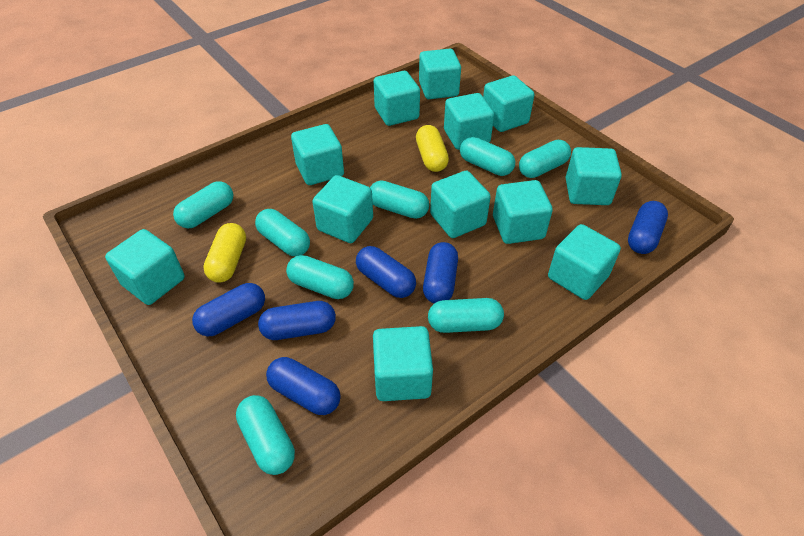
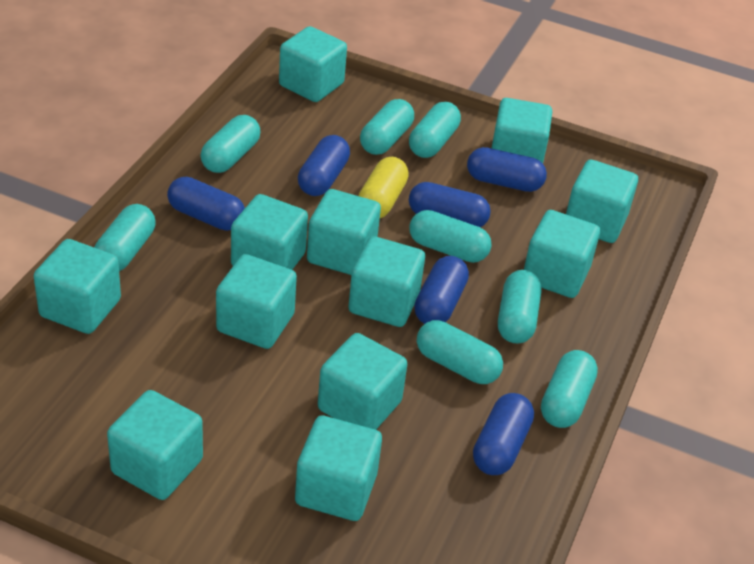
yellow capsule: [203,223,246,283] [416,125,449,172] = 2 -> [359,157,409,218] = 1

